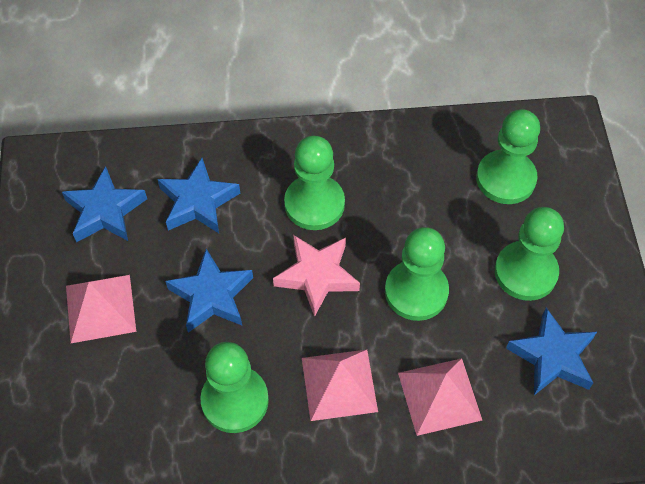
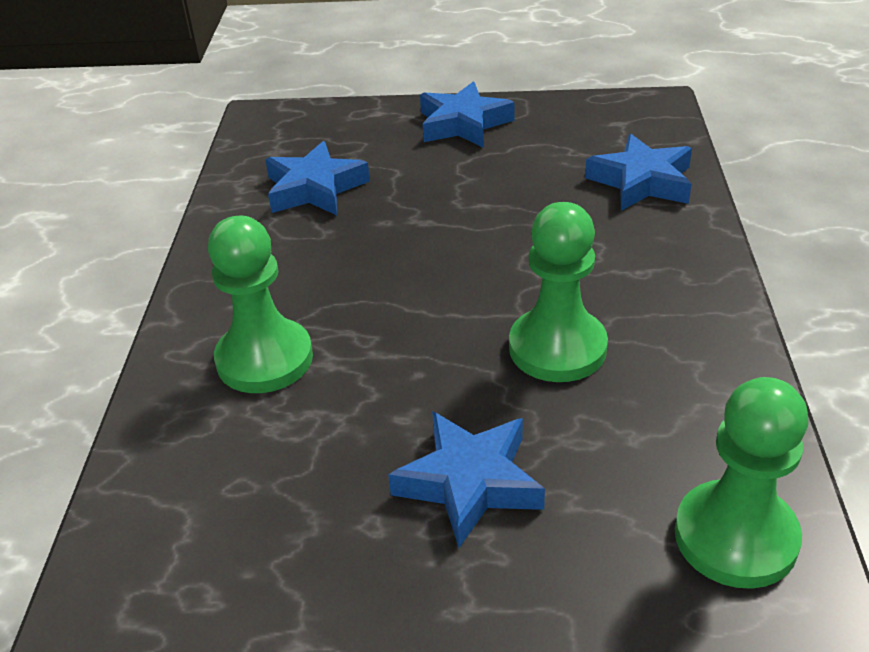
green pawn: [200,342,269,433] [284,136,345,230] [385,227,449,321] [476,109,540,204] [495,207,564,301] = 5 -> [208,216,313,393] [509,202,608,382] [675,377,808,589] = 3
pink pyramid: [66,275,136,343] [302,350,378,421] [398,358,482,436] = 3 -> none = 0
pink star: [273,235,360,317] = 1 -> none = 0

